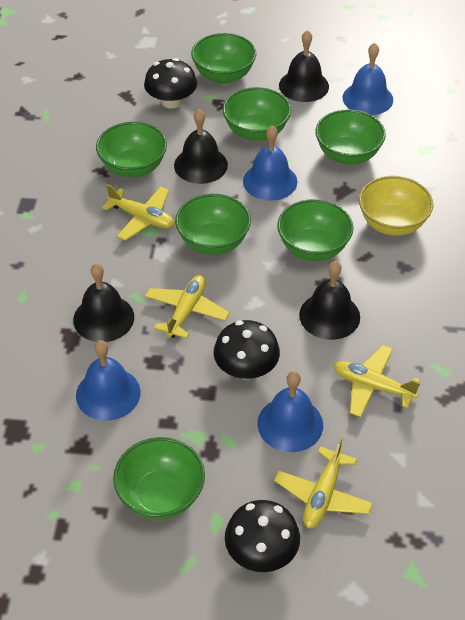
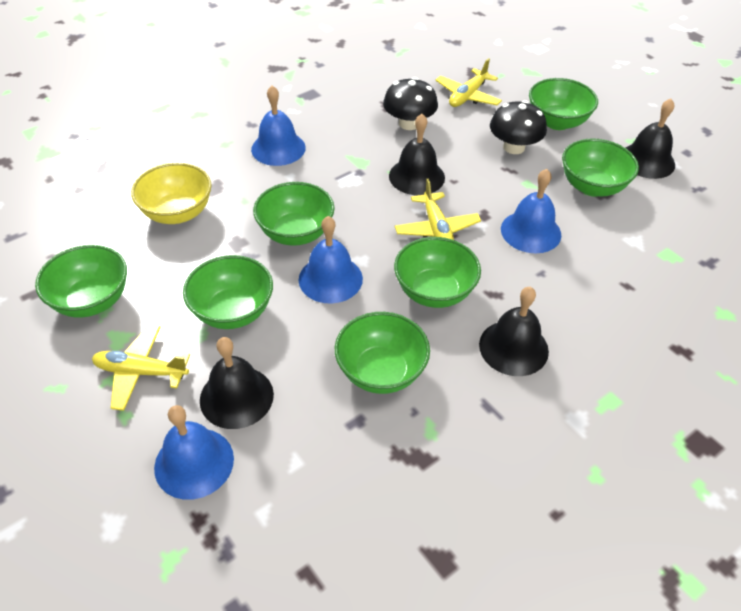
black mushroom: [144,58,197,109] [214,320,280,379] [225,500,300,572] = 3 -> [383,77,438,130] [490,100,547,154] = 2
yellow plane: [102,184,175,241] [145,275,230,339] [274,438,373,529] [333,345,421,417] = 4 -> [92,325,190,411] [395,178,481,240] [435,58,502,107] = 3

